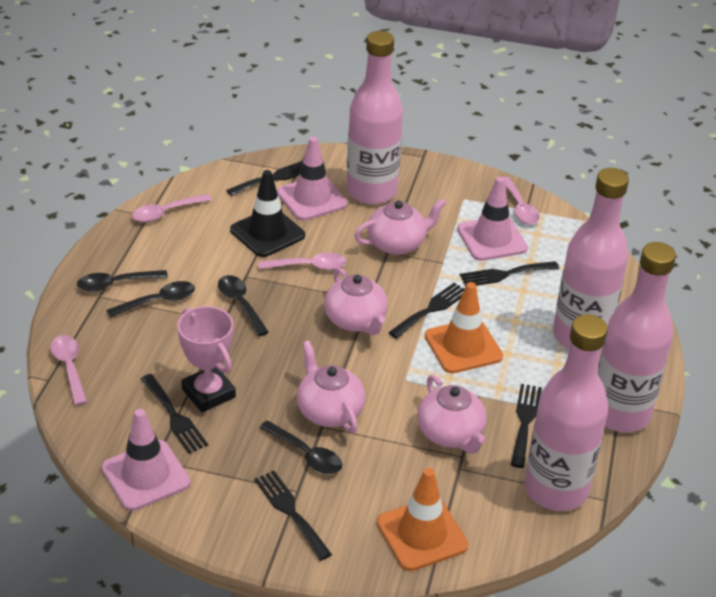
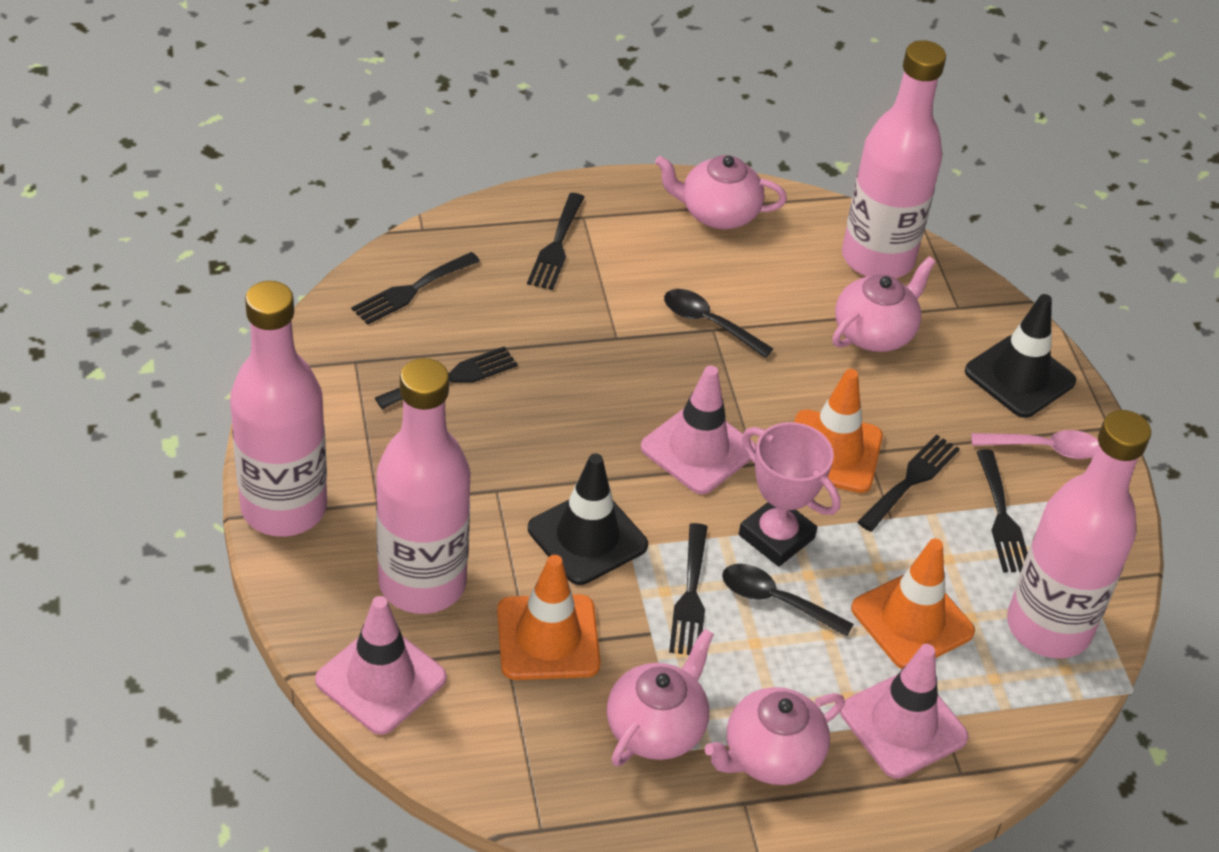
black spoon: [77,270,168,292] [106,281,195,317] [218,275,269,336] [259,420,342,474] = 4 -> [664,289,774,358] [722,564,854,637] = 2
black traffic cone: [230,170,305,257] = 1 -> [528,453,648,585] [965,294,1076,418] = 2
orange traffic cone: [377,468,468,571] [425,282,503,373] = 2 -> [497,555,601,680] [794,369,883,493] [851,538,975,669] = 3
pink spoon: [50,335,87,406] [132,194,212,222] [259,253,346,270] [503,177,540,224] = 4 -> [971,430,1099,459] = 1

